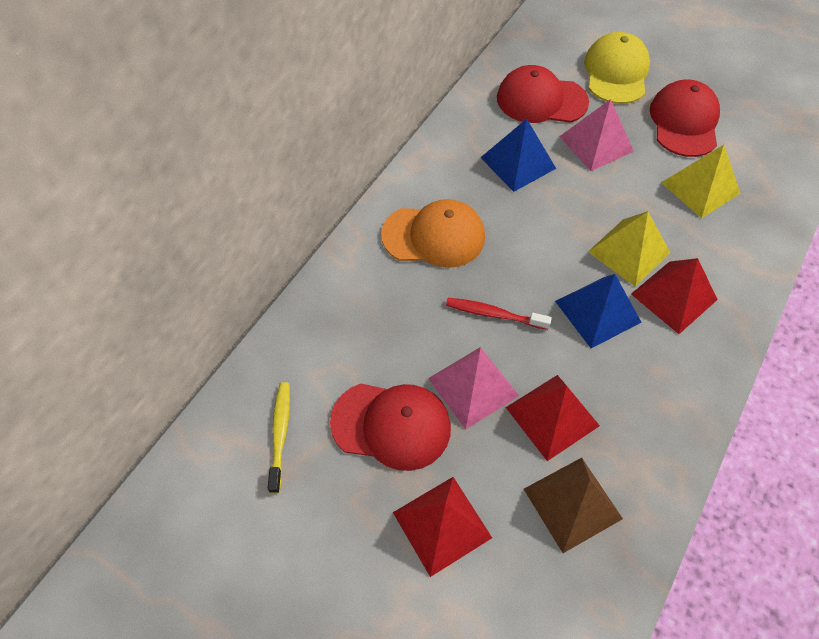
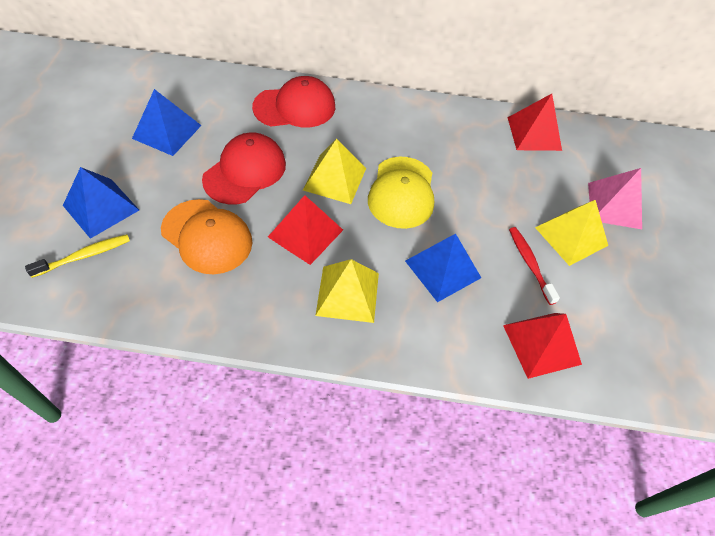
blue pyramid: [480,119,556,192] [555,274,642,348] = 2 -> [63,167,139,239] [132,89,202,156] [405,234,481,302] = 3
brown pyramid: [524,458,623,553] = 1 -> none = 0
pink pyramid: [428,347,519,430] [559,99,634,171] = 2 -> [588,168,642,229] = 1
red cap: [330,384,451,471] [497,65,589,123] [650,79,720,157] = 3 -> [202,132,286,204] [252,76,335,127] = 2
yellow pyramid: [588,211,670,287] [661,145,740,218] = 2 -> [303,139,366,204] [315,259,379,323] [535,200,608,266] = 3

